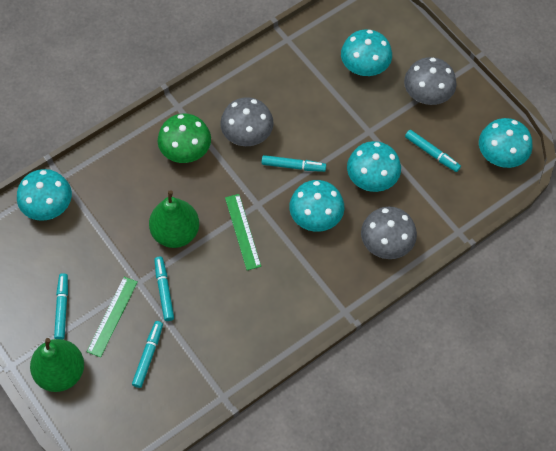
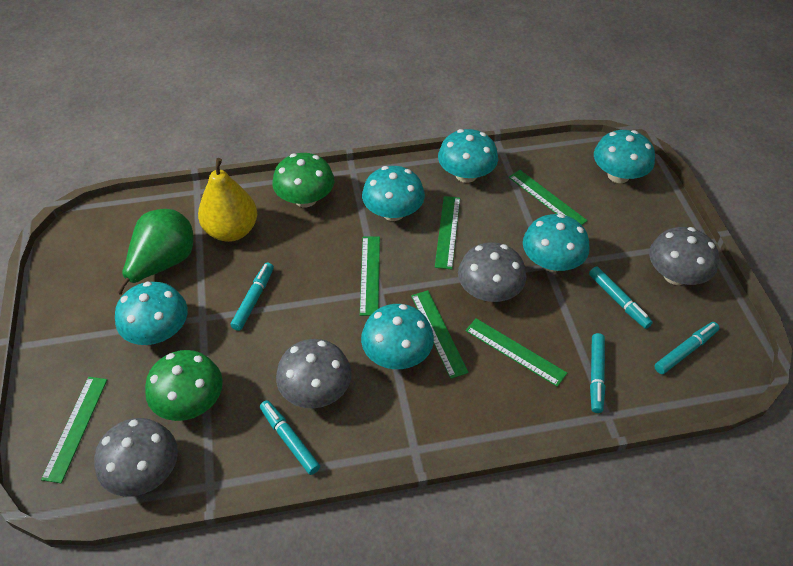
green mushroom: [158,114,211,163] = 1 -> [145,350,223,421] [273,153,334,207] = 2
green pear: [30,338,84,392] [149,190,199,248] = 2 -> [116,209,194,295] = 1
green ruler: [87,277,138,357] [225,194,261,270] = 2 -> [41,377,107,483] [360,237,380,316] [411,290,469,379] [435,196,460,269] [465,318,567,387] [509,170,588,225] = 6
grey mushroom: [220,97,274,146] [361,206,417,259] [404,57,457,105] = 3 -> [94,418,178,497] [276,339,352,409] [458,242,526,302] [649,227,719,285] = 4
turquoise mushroom: [17,169,72,221] [289,180,344,232] [341,29,392,76] [347,141,401,192] [479,118,533,168] = 5 -> [115,281,188,345] [361,304,434,369] [362,166,425,221] [438,129,498,183] [523,214,589,272] [594,130,655,183] = 6
yellow pear: none = 0 -> [198,158,257,242] = 1

